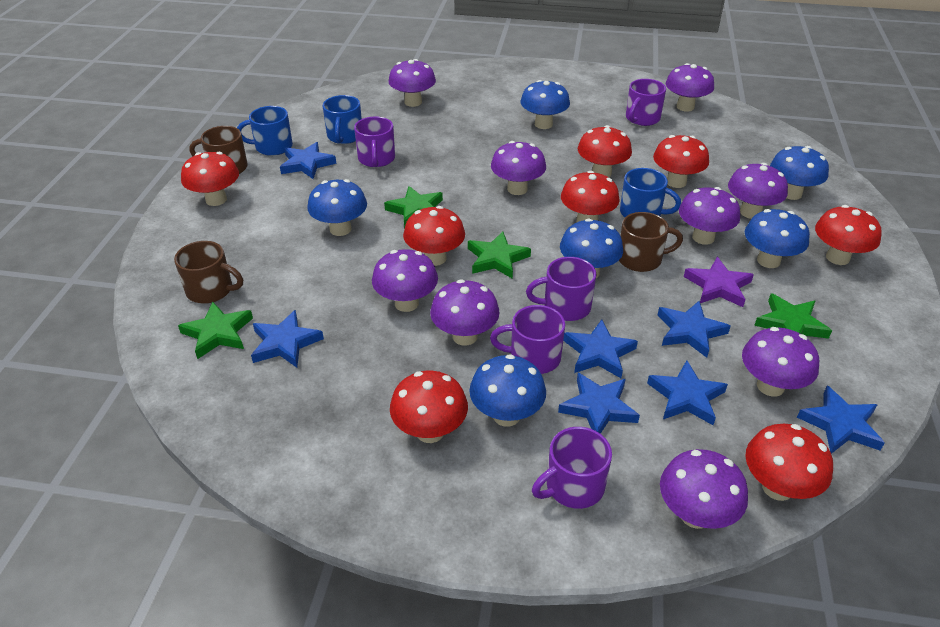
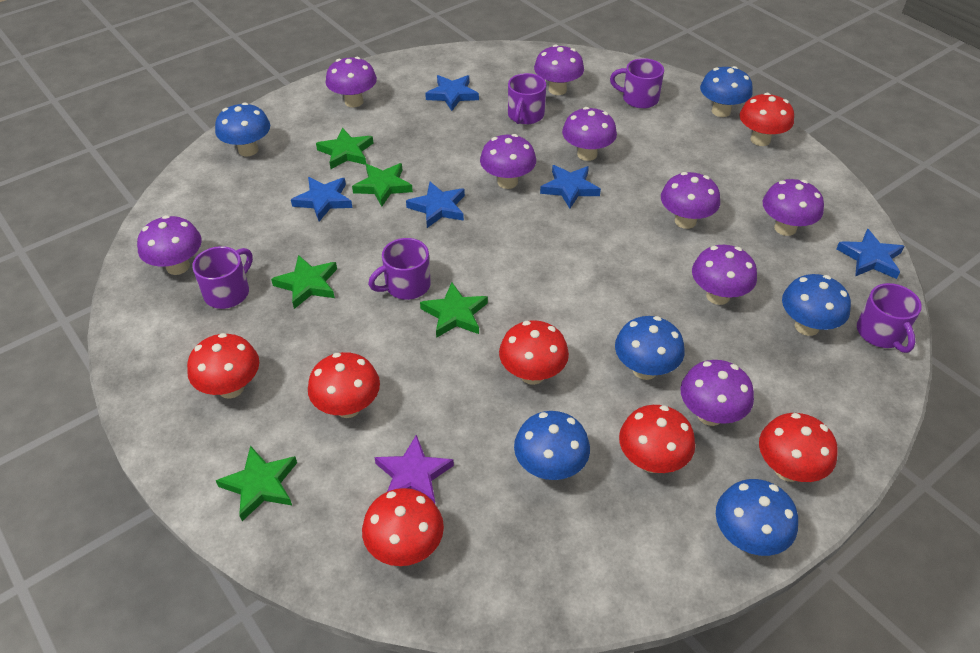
blue mug: [237,106,293,156] [323,95,362,144] [620,168,681,217] = 3 -> none = 0
blue star: [251,310,324,368] [280,142,336,179] [558,373,640,434] [563,319,638,378] [647,360,728,425] [658,301,731,358] [797,386,885,454] = 7 -> [291,177,352,221] [406,182,465,228] [425,75,479,111] [540,165,601,209] [836,228,905,279] = 5
brown mug: [174,241,243,304] [189,126,248,174] [619,212,683,272] = 3 -> none = 0
green star: [178,302,253,359] [384,186,443,228] [468,231,531,279] [754,293,832,339] = 4 -> [216,446,297,521] [271,255,337,309] [316,128,373,169] [352,163,413,206] [420,282,488,338] = 5
red mushroom: [181,152,239,206] [390,371,468,443] [403,206,465,266] [561,171,620,222] [578,125,632,177] [653,135,709,188] [745,424,833,501] [815,205,882,265] = 8 -> [187,333,259,399] [308,352,380,418] [362,488,444,566] [499,320,569,385] [619,405,695,473] [740,93,794,146] [759,413,838,482] = 7

